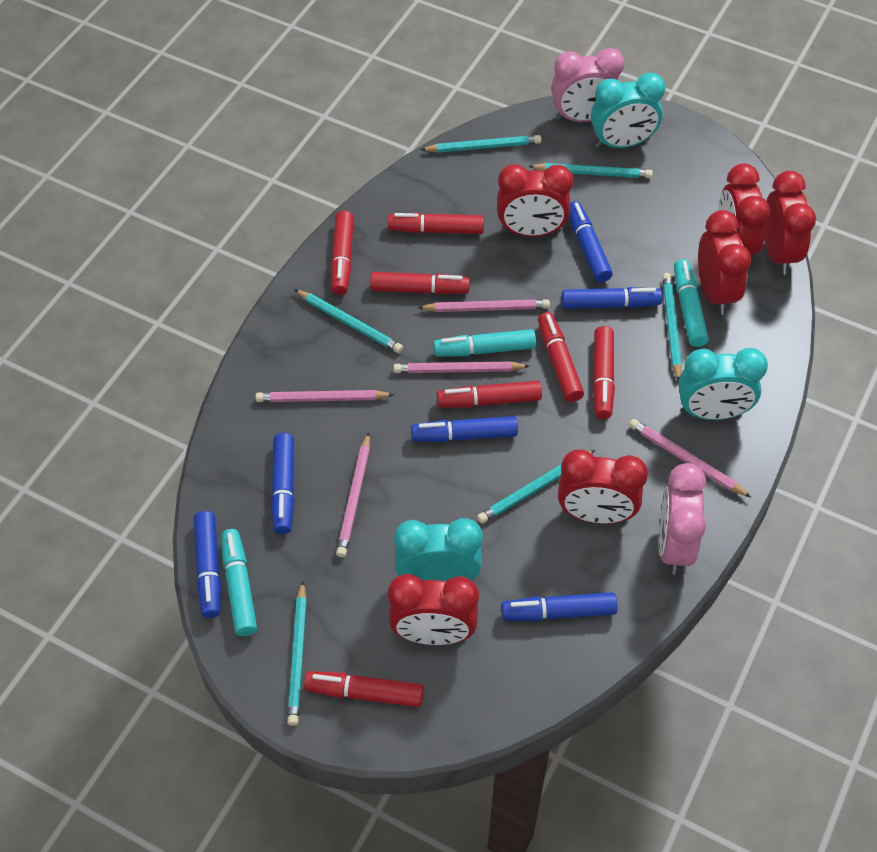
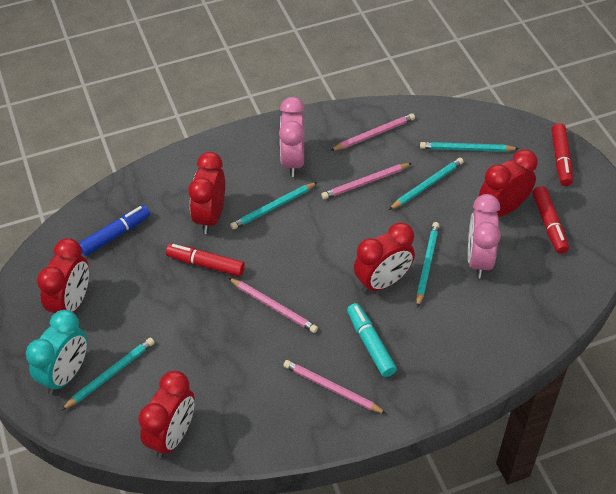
blue marker: [194,511,221,618] [271,433,294,534] [411,416,518,442] [501,592,617,621] [561,287,662,309] [569,201,613,283] = 6 -> [79,205,150,256] = 1
pink pencil: [255,390,394,402] [336,432,370,557] [393,361,529,373] [418,299,550,312] [629,419,751,498] = 5 -> [228,278,318,333] [283,360,387,414] [321,163,412,199] [330,113,415,151] = 4
red clock: [388,574,479,645] [497,164,573,237] [558,450,648,524] [698,210,751,315] [718,164,770,255] [764,171,816,275] = 6 -> [37,238,89,313] [138,371,195,459] [188,152,225,234] [354,222,415,294] [479,149,538,216] = 5
red marker: [304,671,424,707] [331,211,354,295] [370,272,470,295] [388,213,484,234] [437,381,542,408] [538,312,584,402] [593,326,615,419] = 7 -> [166,244,245,277] [532,186,569,254] [551,123,573,186] = 3
turquoise clock: [394,518,483,581] [591,72,666,149] [678,348,768,420] = 3 -> [26,310,87,395] = 1
turquoise marker: [221,529,257,636] [433,329,536,357] [674,259,709,347] = 3 -> [347,303,397,377] = 1
turquoise pencil: [287,581,307,726] [294,289,403,353] [420,135,541,153] [477,450,595,523] [528,163,653,178] [662,273,682,382] = 6 -> [61,338,155,411] [230,182,318,230] [389,158,464,210] [416,222,440,308] [420,142,519,152] = 5

